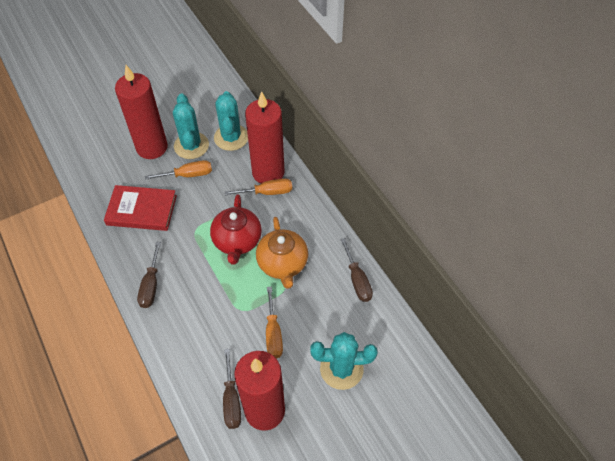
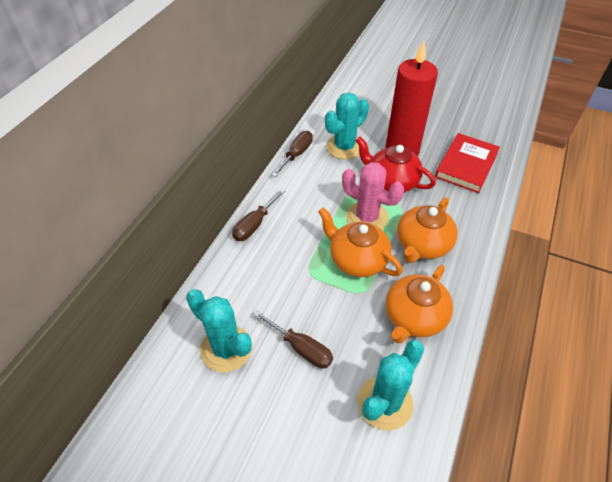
orange screwdriver: [145,160,212,180] [225,178,292,195] [266,287,283,359] = 3 -> none = 0
orange teapot: [256,217,308,289] = 1 -> [318,207,403,277] [386,265,453,343] [397,197,458,263] = 3
pink cactus: none = 0 -> [342,162,404,229] = 1
red candle: [115,65,168,159] [234,351,285,431] [245,91,285,184] = 3 -> [385,41,438,156] = 1

